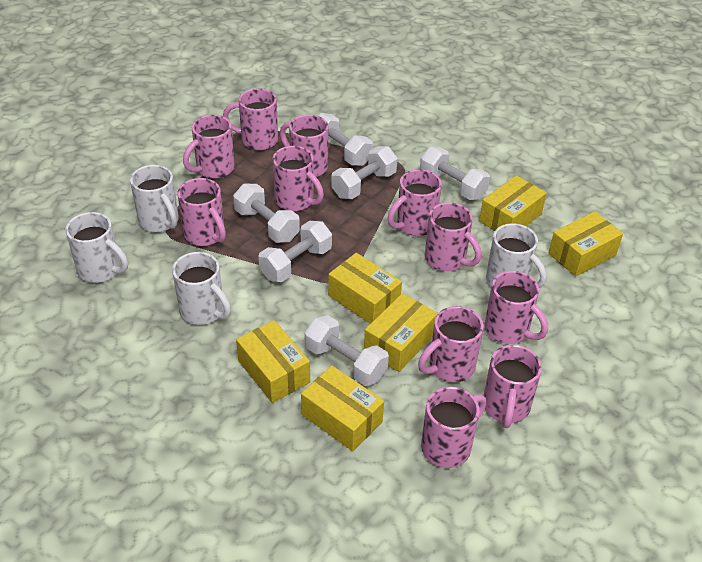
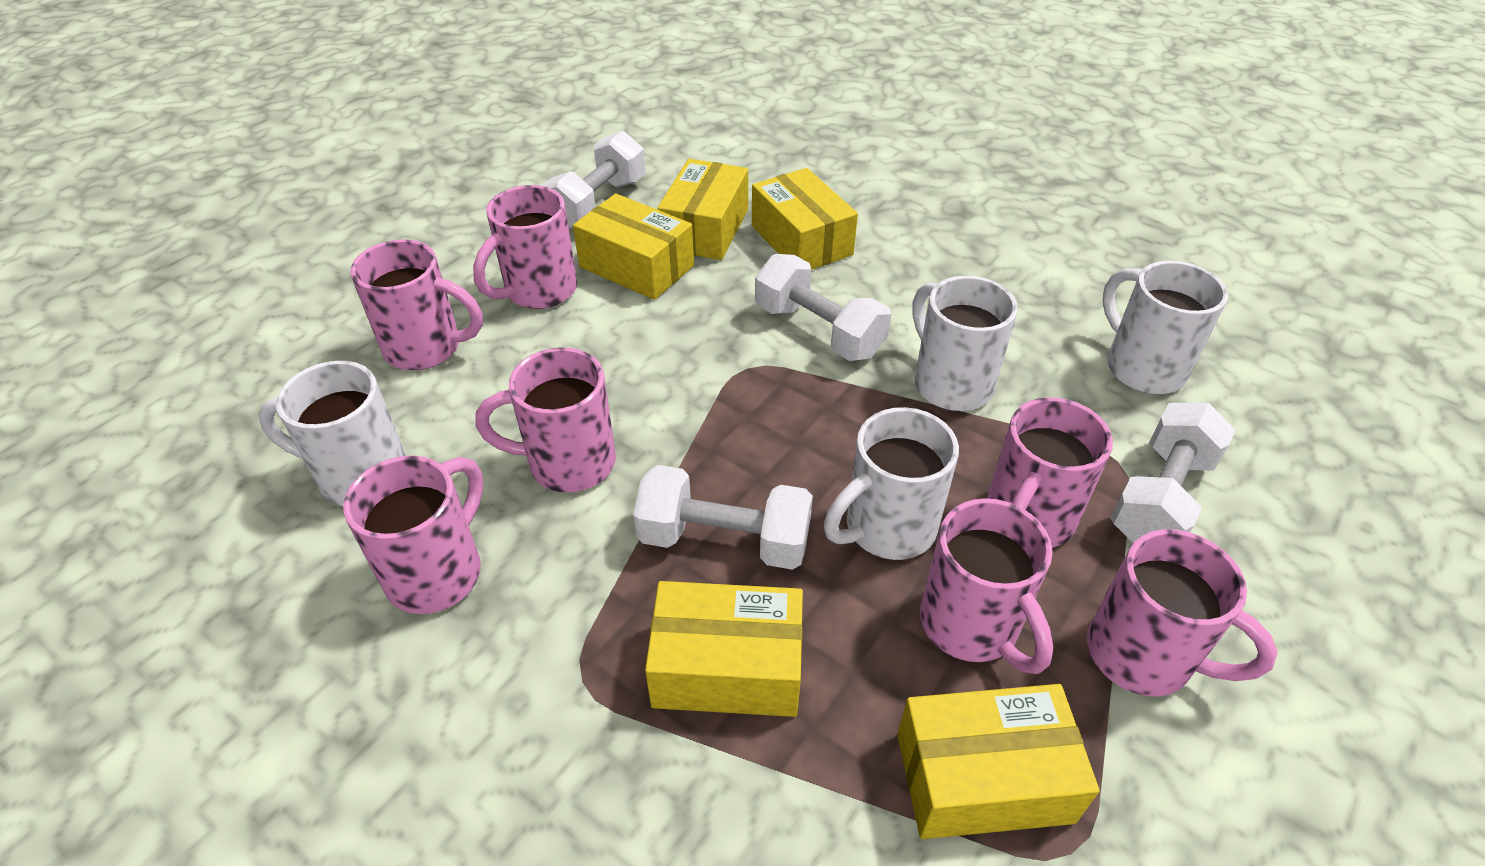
pink mug: [178,178,226,246] [183,115,235,178] [223,89,278,150] [273,146,324,211] [280,115,328,177] [388,169,442,236] [418,306,484,382] [421,387,486,468] [425,202,481,271] [483,345,542,428] [484,271,548,344] = 11 -> [343,456,484,614] [350,239,483,370] [473,185,577,309] [475,348,616,492] [920,498,1054,674] [987,397,1113,548] [1087,529,1278,696] = 7
white dumbbell: [233,184,300,243] [258,221,332,282] [305,315,389,386] [318,113,373,166] [331,146,398,199] [420,147,490,200] = 6 -> [542,131,645,230] [633,465,813,570] [755,254,891,361] [1110,403,1235,543] = 4
yellow box: [236,320,310,403] [301,366,384,451] [328,253,402,324] [364,293,438,372] [479,175,547,231] [549,211,623,277] = 6 -> [573,193,694,300] [645,581,803,717] [657,159,748,260] [752,168,858,270] [897,684,1100,839] = 5

